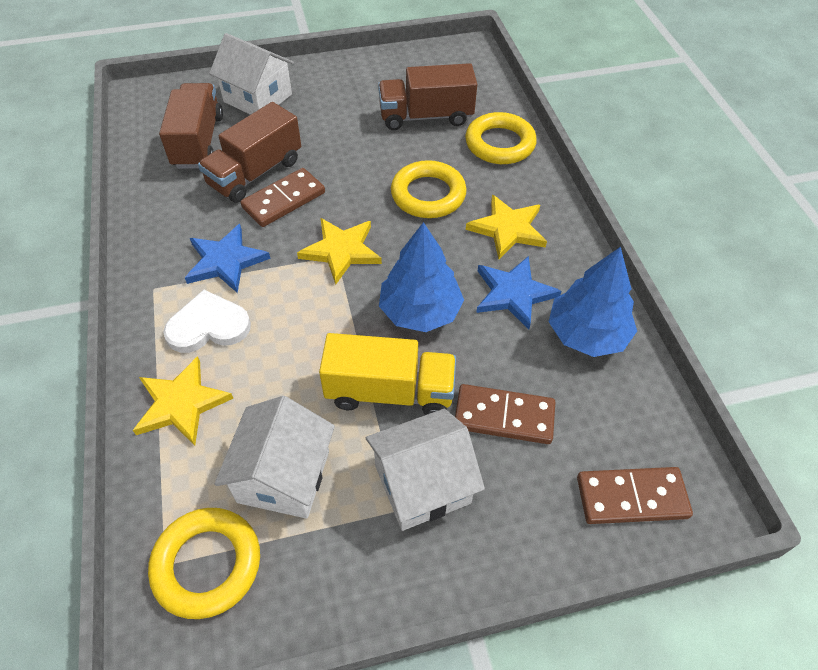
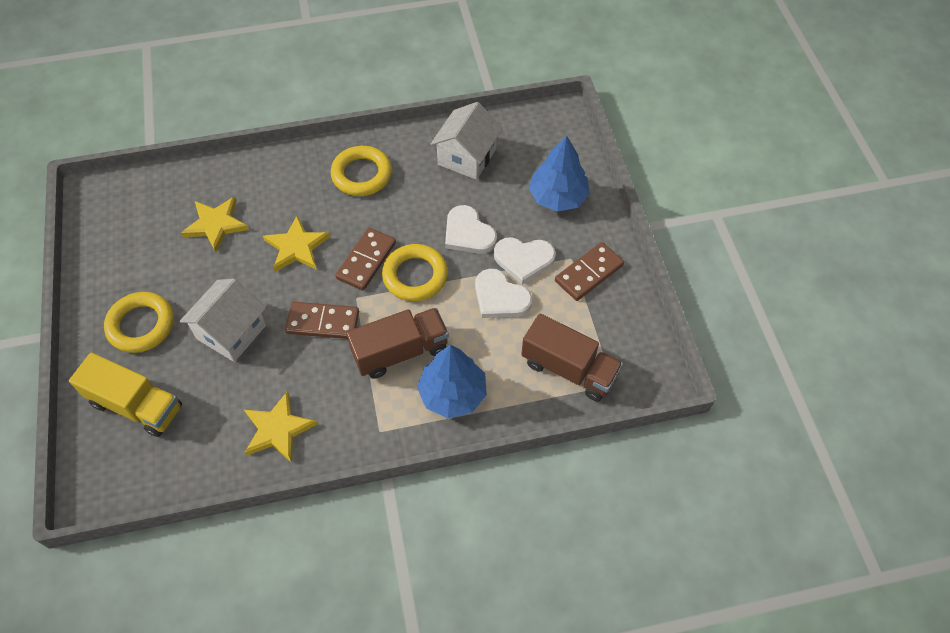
blue star: [185,224,270,293] [476,256,562,330] = 2 -> none = 0
brown truck: [159,83,223,169] [198,102,301,203] [378,63,477,130] = 3 -> [346,308,449,379] [521,314,623,402] = 2
white heart: [163,290,251,353] = 1 -> [445,205,497,254] [475,269,532,318] [494,237,556,285] = 3
white house: [209,33,294,115] [214,396,335,519] [366,409,485,531] = 3 -> [180,279,266,362] [431,102,503,180] = 2

